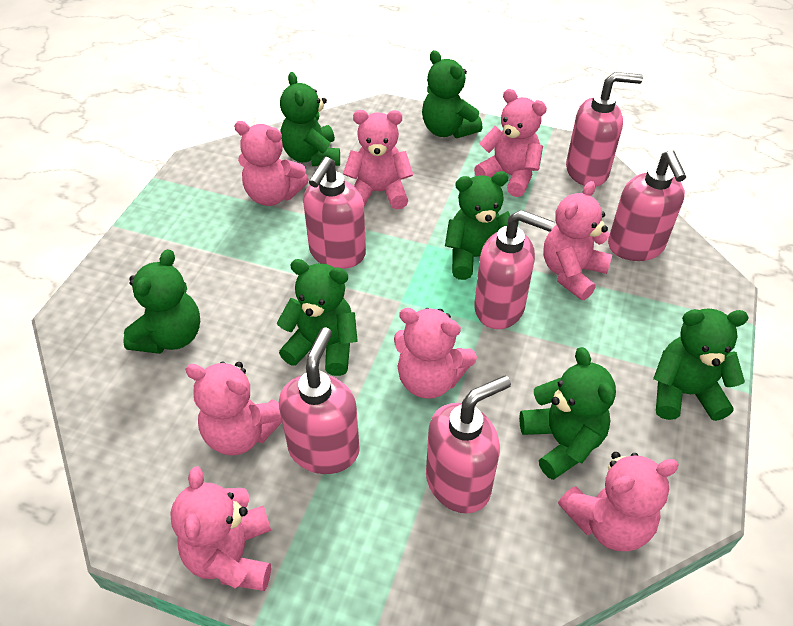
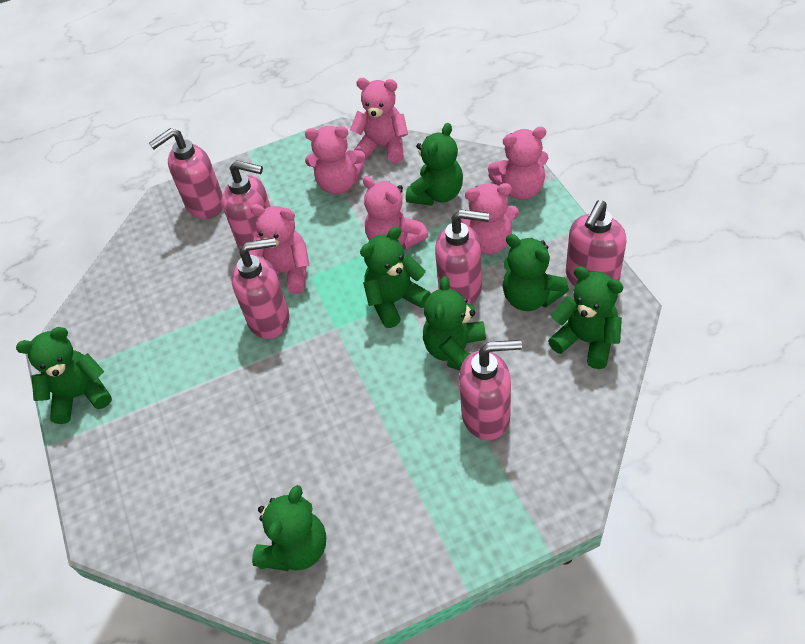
pink teddy bear: [170,466,271,591] [185,361,282,456] [234,121,309,206] [343,110,413,210] [394,308,477,399] [474,89,547,197] [543,181,612,300] [558,452,679,551] = 8 -> [249,204,309,294] [305,126,365,195] [350,78,408,163] [363,176,429,250] [461,183,519,255] [488,127,548,200] = 6

